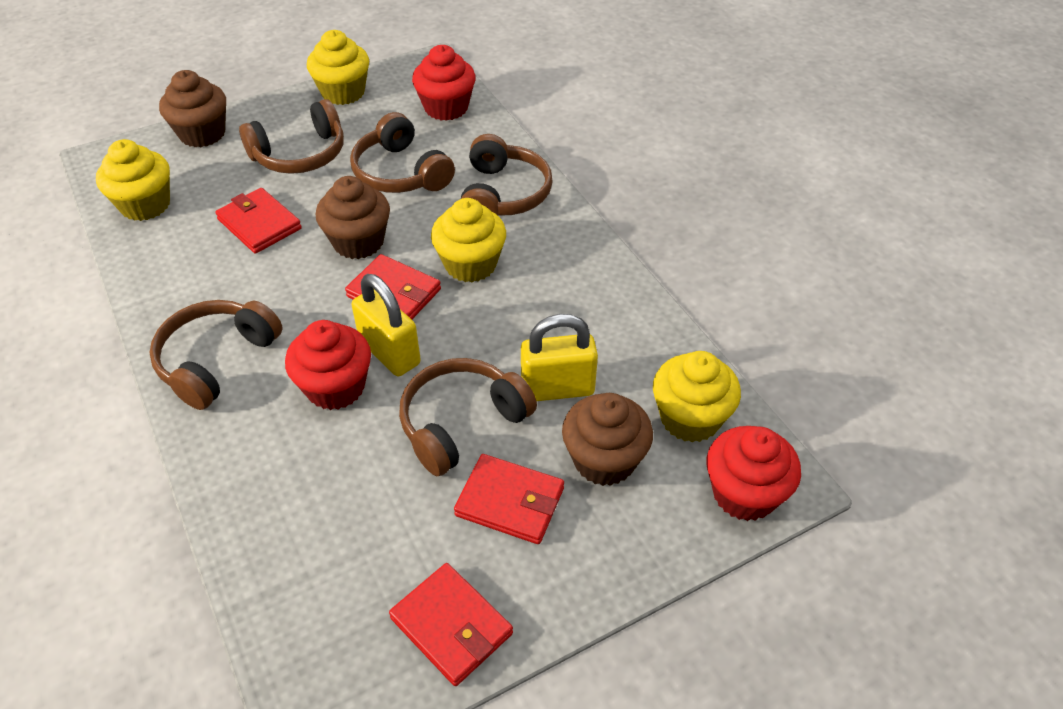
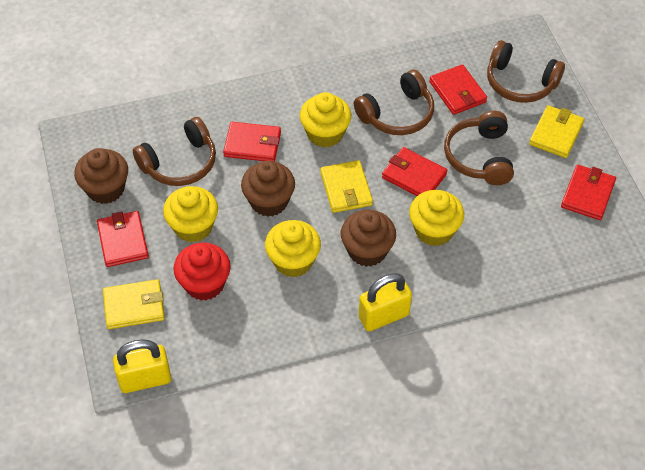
brown headphones: [149,300,283,410] [239,99,344,174] [350,112,455,193] [399,358,537,476] [461,134,553,216] = 5 -> [133,117,216,186] [354,70,434,135] [444,111,514,185] [487,40,565,103] = 4
red cupcake: [285,320,371,410] [412,45,476,121] [707,426,801,521] = 3 -> [173,243,231,300] = 1
red wallet: [215,188,302,254] [345,254,441,320] [389,563,513,686] [454,454,564,544] = 4 -> [97,211,149,267] [223,122,281,162] [382,147,448,196] [429,64,487,115] [561,165,616,220] = 5
yellow wallet: none = 0 -> [103,279,165,329] [320,160,373,213] [529,105,584,158] = 3

